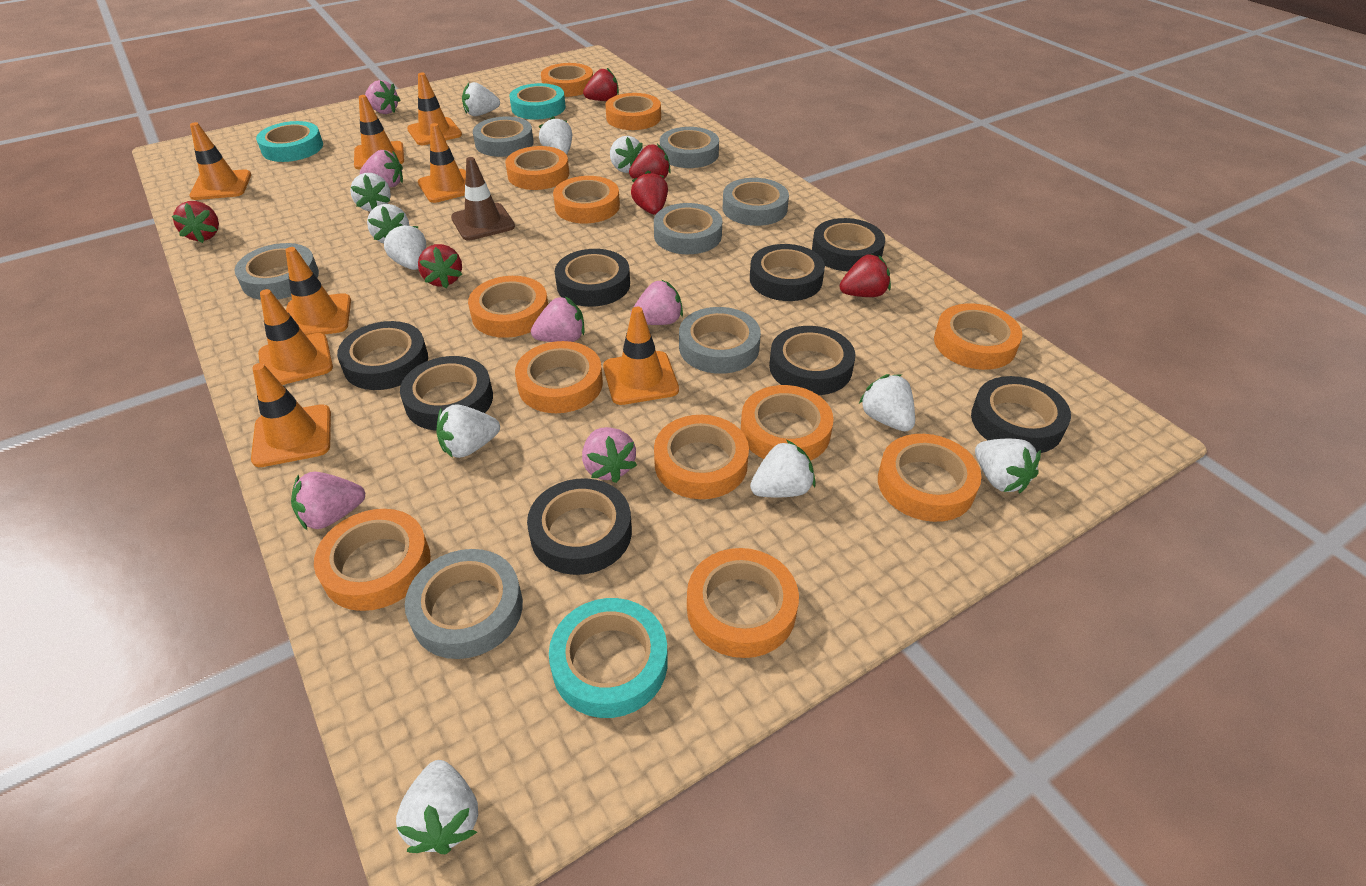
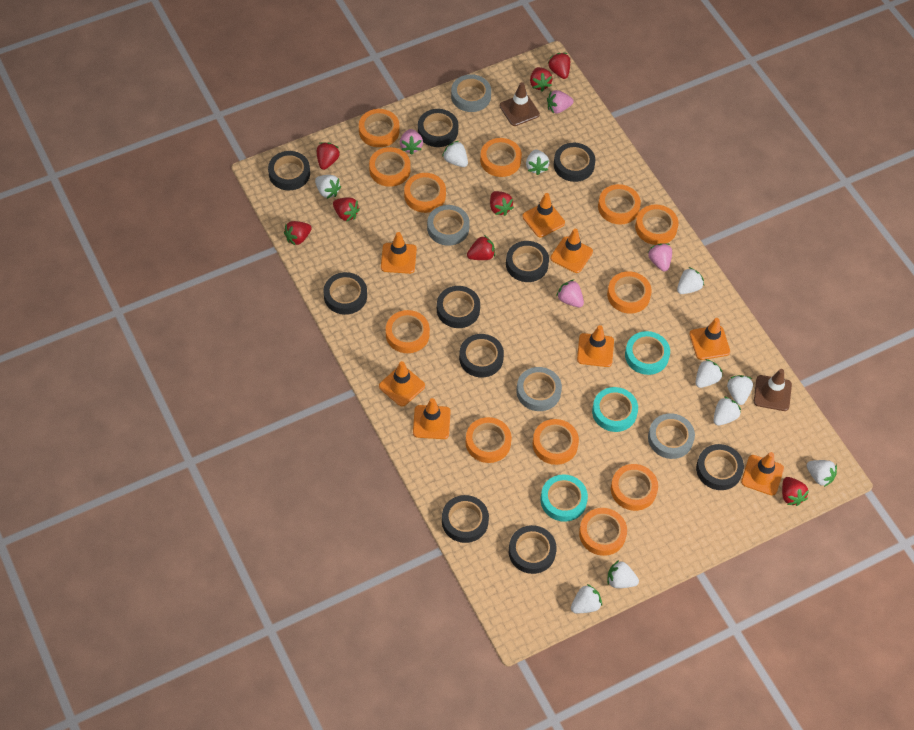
black tape: [337,321,428,390] [400,356,493,431] [527,478,632,575] [555,249,630,307] [750,244,825,301] [769,326,855,395] [812,218,885,272] [971,376,1071,453] = 8 -> [268,151,310,190] [324,272,367,315] [418,109,458,147] [437,286,480,328] [442,495,489,543] [459,334,504,377] [506,241,549,282] [509,525,557,574] [554,143,595,182] [696,444,744,490] = 10
brown traffic cone: [451,157,515,241] = 1 -> [500,82,540,126] [754,369,792,411] = 2
grey tape: [234,243,319,300] [405,549,523,659] [473,116,534,157] [654,203,722,254] [660,127,719,168] [679,307,761,374] [723,178,789,226] = 7 -> [427,205,470,246] [451,74,491,112] [516,367,562,411] [648,413,695,459] = 4
pink strawberry: [291,472,365,530] [360,150,403,187] [365,80,400,114] [531,296,585,342] [582,427,637,483] [630,280,683,325] = 6 -> [400,129,423,155] [547,90,574,113] [556,280,584,307] [648,243,672,272] = 4
red strawberry: [172,201,219,243] [418,244,462,289] [583,68,619,101] [629,144,671,179] [631,170,668,215] [840,254,891,297] = 6 -> [284,221,312,246] [317,142,340,170] [333,197,360,222] [467,235,495,260] [490,191,514,216] [530,67,553,91] [548,53,570,79] [782,477,809,506] = 8
white strawberry: [350,173,391,212] [367,204,409,243] [383,223,426,270] [396,760,478,854] [437,404,500,458] [462,82,500,116] [539,116,572,154] [610,136,643,173] [750,440,816,497] [859,374,915,432] [975,439,1041,494] = 11 -> [315,175,341,199] [442,141,468,167] [526,150,549,175] [571,584,602,613] [607,560,639,588] [677,267,704,294] [696,359,723,388] [714,396,741,426] [727,375,753,405] [807,460,837,487] = 10

